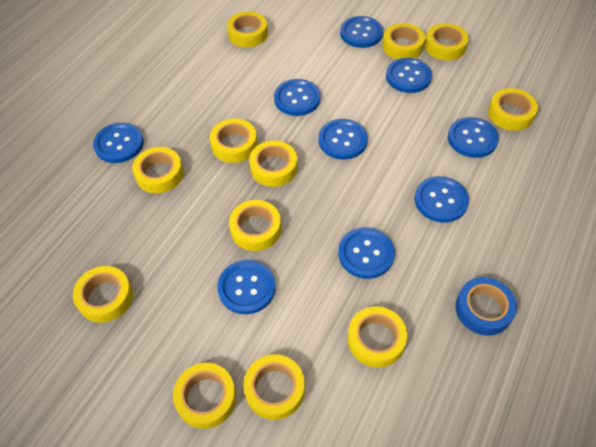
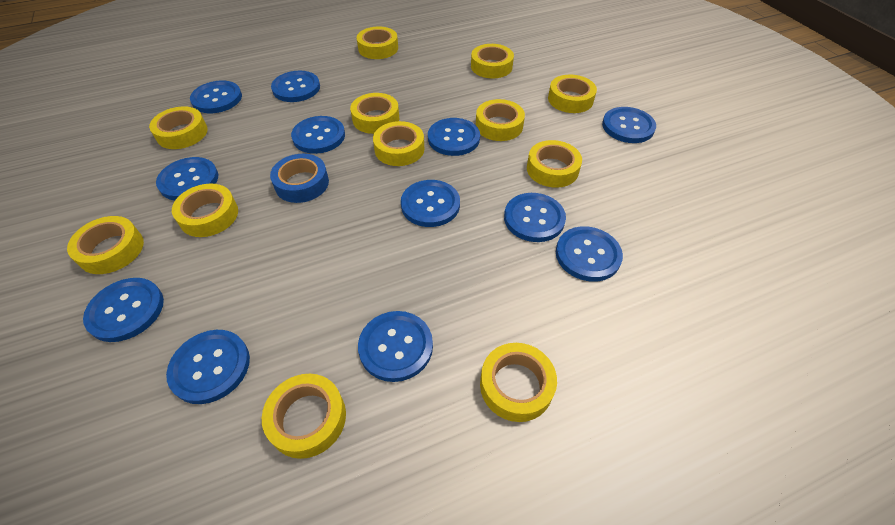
blue button: [93,122,144,163] [217,260,276,314] [274,79,321,116] [319,119,368,159] [338,227,395,279] [340,16,383,48] [386,58,432,93] [414,176,469,223] [448,117,499,158] = 9 -> [83,278,164,342] [156,157,218,201] [166,330,250,404] [190,81,242,113] [271,71,320,102] [291,116,345,154] [358,311,433,382] [401,180,460,227] [428,118,480,156] [504,193,566,242] [556,226,623,282] [602,107,656,143] = 12

